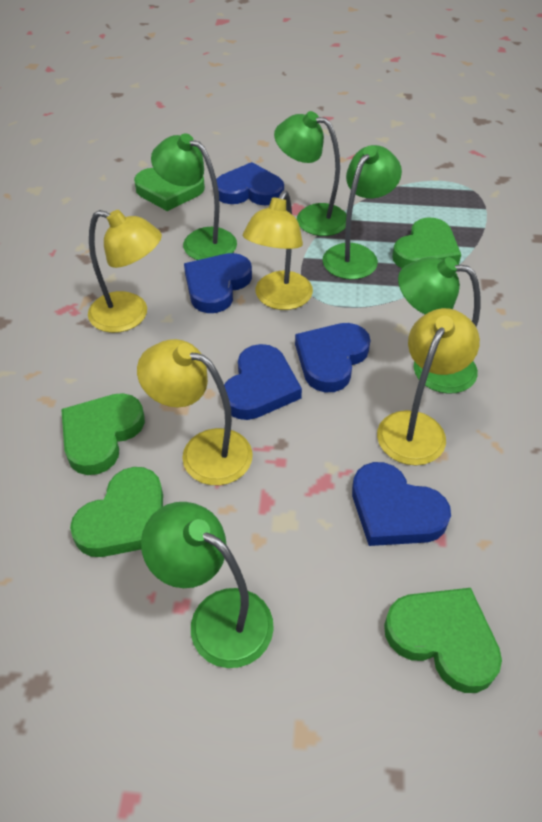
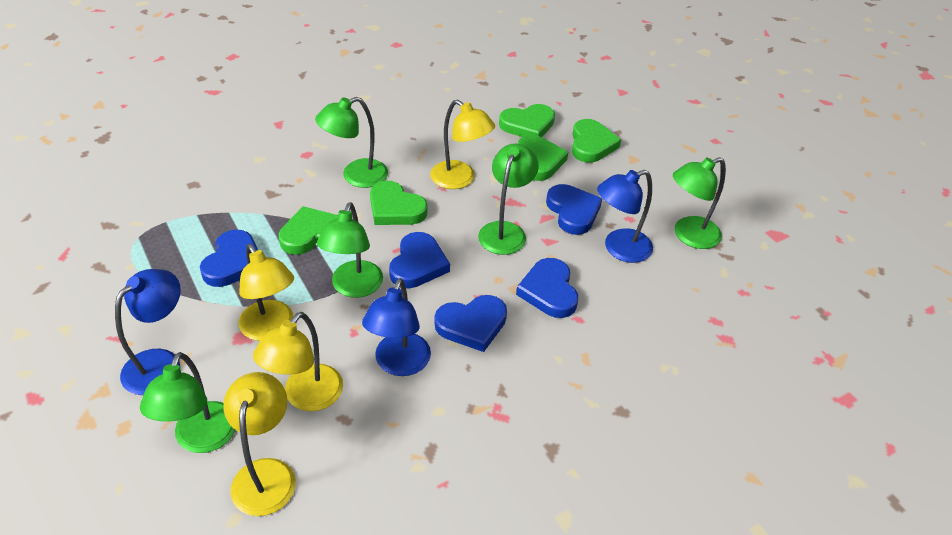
blue lamp: none = 0 -> [115,269,181,395] [362,278,431,376] [597,170,653,263] = 3

